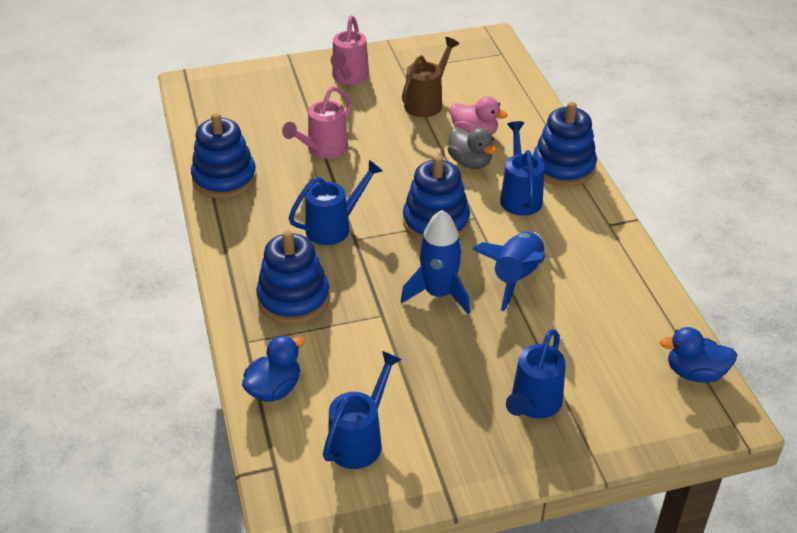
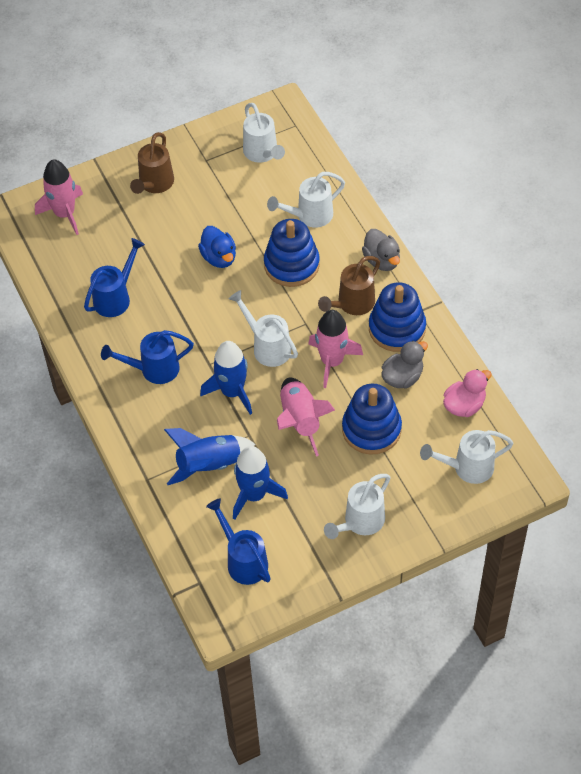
blue duck: [242,335,304,402] [660,327,737,383] = 2 -> [198,226,236,268] = 1
blue rocket: [401,210,470,314] [472,231,545,311] = 2 -> [164,428,255,485] [200,341,252,415] [233,446,288,520] = 3
blue stacking toy: [191,113,256,199] [256,230,330,324] [403,155,470,241] [533,102,597,187] = 4 -> [264,219,320,287] [342,384,402,454] [369,282,426,352] = 3
blue watering can: [288,160,383,245] [323,351,402,469] [500,121,544,216] [506,329,566,418] = 4 -> [84,238,145,317] [101,330,194,384] [206,498,271,585] = 3
brown watering can: [402,37,459,117] = 1 -> [130,132,174,194] [318,256,380,315] = 2
grey duck: [448,127,496,169] = 1 -> [362,229,400,271] [381,341,428,389] = 2
pink rocket: none = 0 -> [35,159,83,235] [277,377,335,457] [308,310,363,388] = 3
pink watering can: [282,86,352,159] [331,15,369,84] = 2 -> none = 0
white watering can: none = 0 -> [229,290,298,367] [243,103,285,163] [267,172,345,228] [324,474,391,539] [420,430,514,484] = 5

